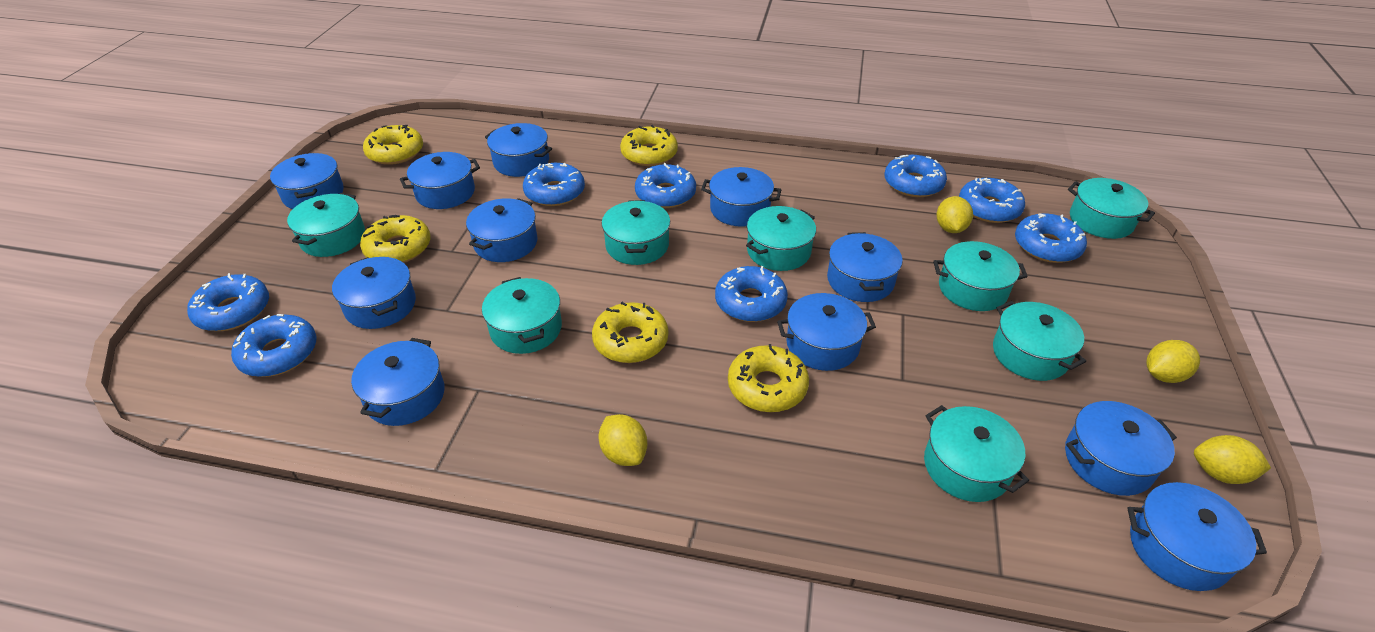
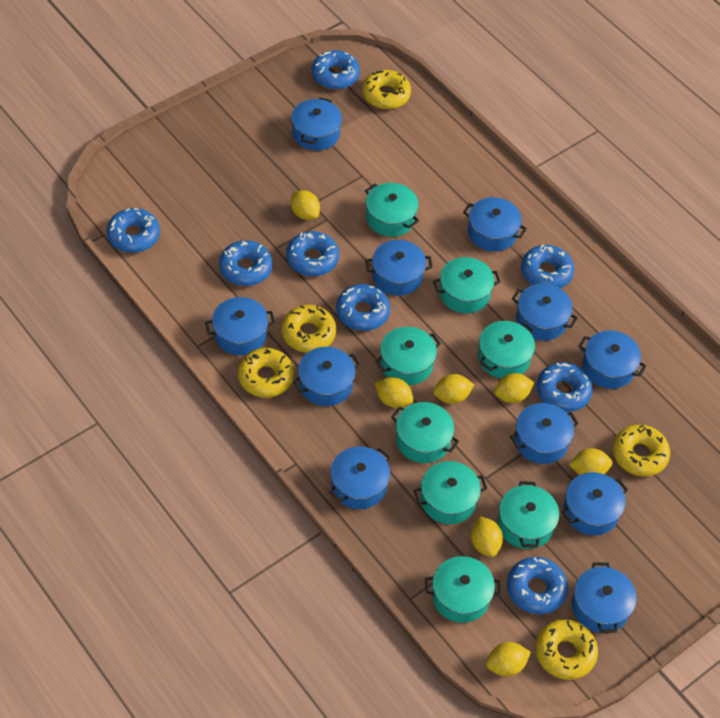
yellow lemon: [598,414,648,466] [936,196,973,233] [1146,340,1200,383] [1194,435,1271,484] = 4 -> [291,190,320,220] [375,377,413,408] [433,374,474,404] [471,516,503,557] [486,642,531,676] [494,373,534,403] [569,448,613,475] = 7

